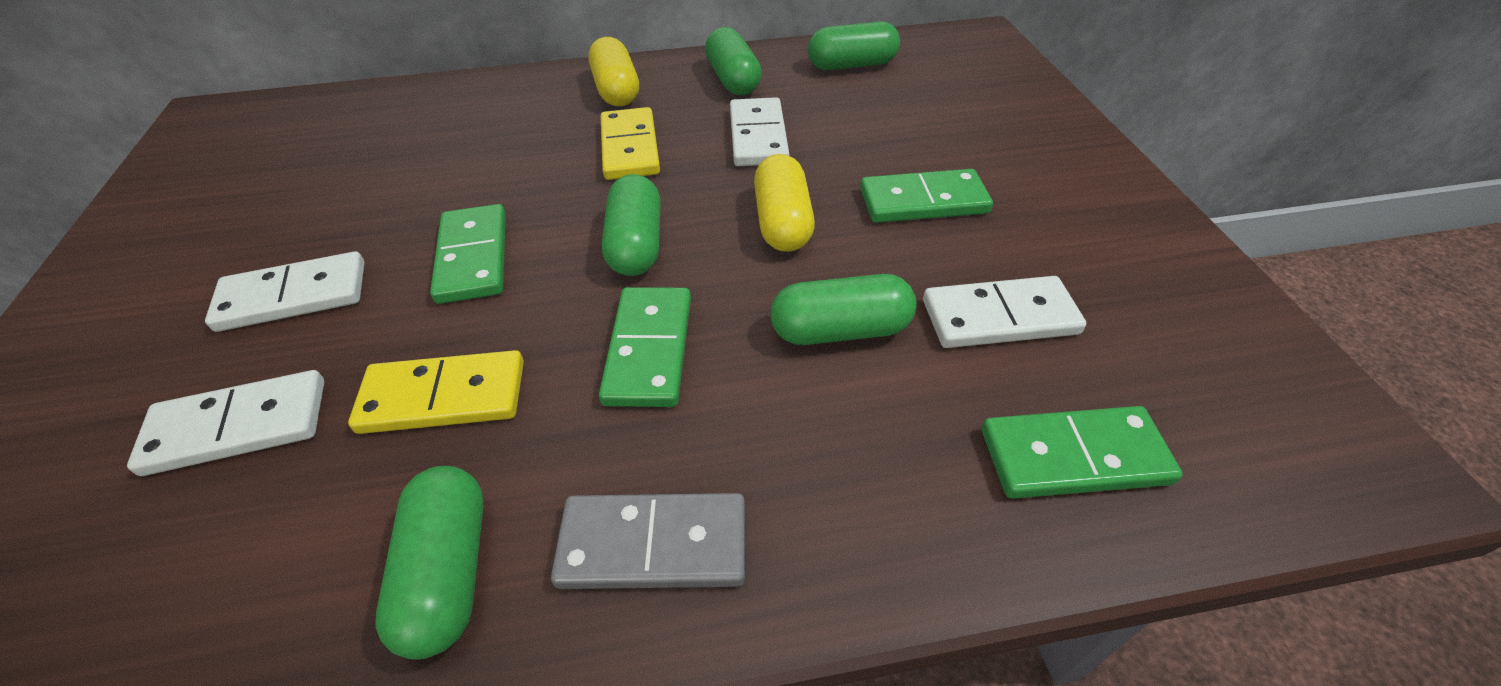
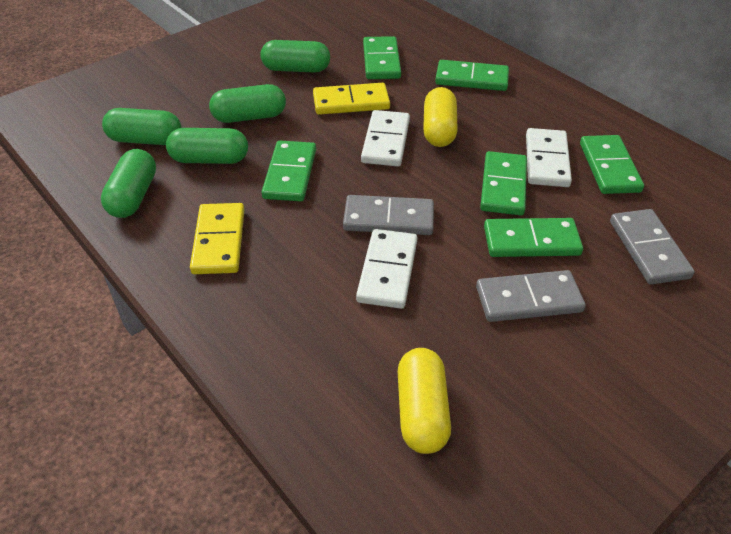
green domino: [430,204,506,304] [599,287,691,407] [860,169,993,223] [982,406,1183,499] = 4 -> [261,140,316,201] [363,36,401,79] [435,60,509,91] [480,151,527,215] [484,218,583,257] [580,135,644,194] = 6
grey domino: [551,493,745,589] = 1 -> [343,195,434,235] [476,270,586,322] [610,209,695,284] = 3
white domino: [127,370,325,476] [205,251,365,332] [730,97,789,166] [923,276,1086,348] = 4 -> [356,229,417,309] [361,110,410,166] [526,128,572,187] = 3

